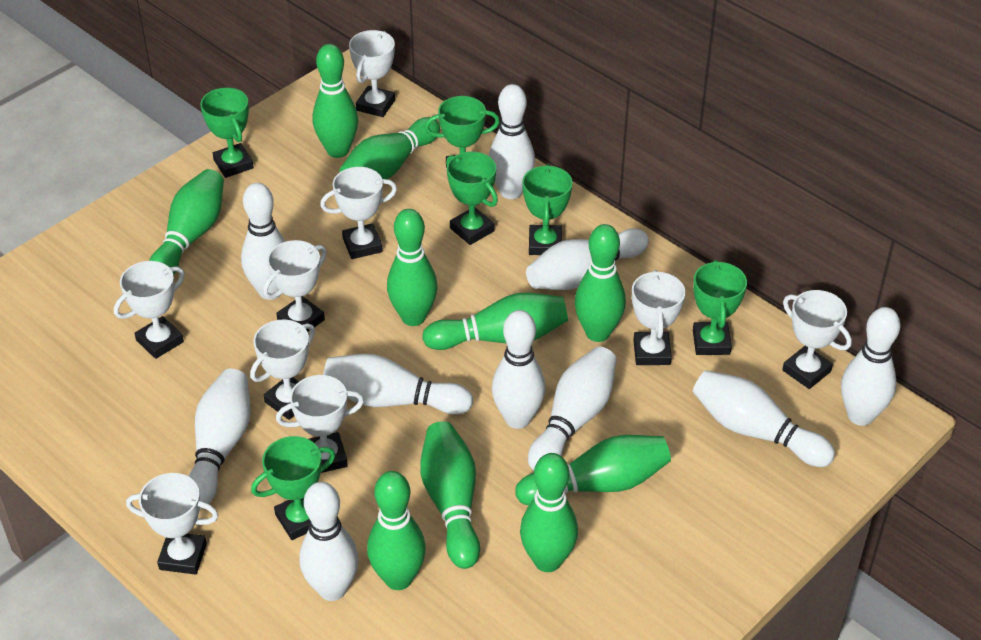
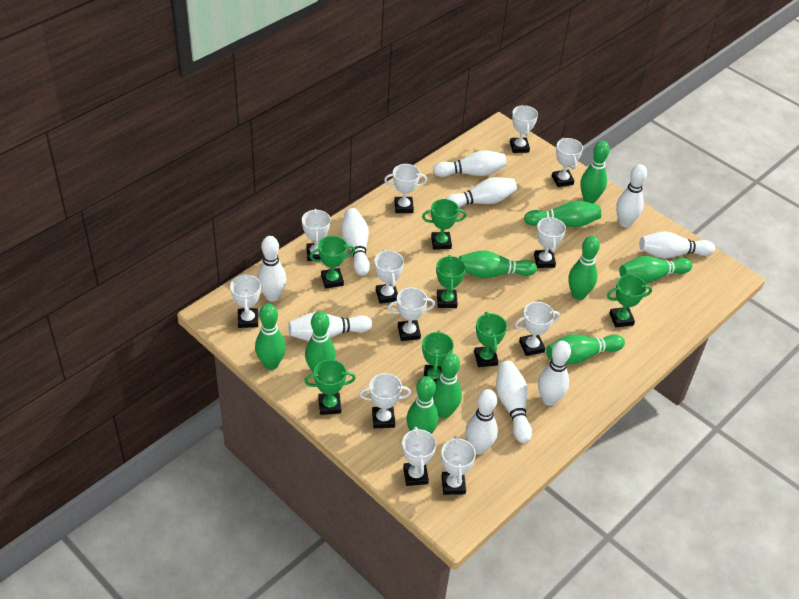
green trophy: [200,88,254,178] [251,436,335,540] [425,96,500,168] [446,152,498,245] [522,164,573,255] [693,260,747,355] = 6 -> [304,360,356,415] [310,236,355,289] [422,199,466,250] [422,331,454,382] [436,255,466,308] [474,312,507,367] [607,275,652,327] = 7
white trophy: [114,261,185,359] [126,473,219,575] [250,319,315,420] [263,240,327,332] [276,375,364,473] [320,167,397,259] [349,30,395,117] [632,270,685,365] [782,290,852,389] = 9 -> [230,273,261,328] [302,209,330,261] [359,373,411,428] [374,250,404,304] [384,164,427,213] [388,288,435,341] [402,426,436,486] [441,436,476,495] [510,105,538,153] [515,302,560,356] [534,216,566,268] [552,138,583,187] = 12

